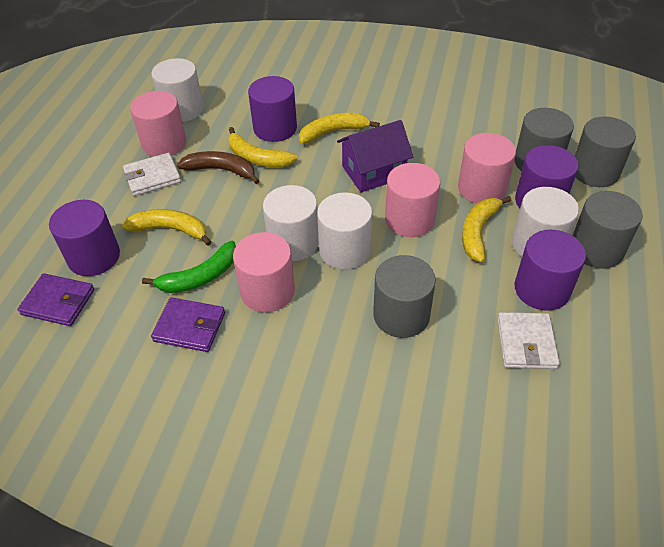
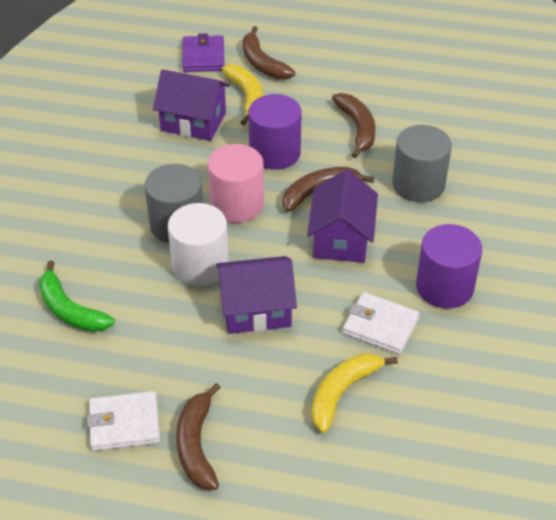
brown banana: [177,151,259,184] = 1 -> [176,383,221,490] [243,26,295,79] [283,167,374,212] [332,93,375,158] = 4
grey cylinder: [373,255,436,338] [514,108,574,171] [573,191,643,269] [575,116,636,187] = 4 -> [145,164,203,243] [392,125,452,202] = 2
pink cylinder: [130,91,186,157] [233,232,295,313] [385,163,440,237] [458,133,516,204] = 4 -> [208,144,264,223] = 1
purple cylinder: [49,200,120,276] [248,76,297,142] [514,230,586,311] [515,145,578,208] = 4 -> [248,94,302,170] [416,224,482,309] = 2
purple house: [337,120,413,192] = 1 -> [153,69,230,141] [216,256,297,334] [307,169,378,263] = 3
purple wallet: [17,273,94,326] [151,297,225,352] = 2 -> [182,33,225,72] = 1
white cylinder: [151,58,204,122] [263,185,319,261] [317,192,372,269] [512,187,579,257] = 4 -> [168,203,229,286] = 1
yellow banana: [122,209,212,246] [228,127,297,167] [299,113,380,144] [462,196,512,262] = 4 -> [222,64,264,125] [311,354,398,433] = 2

